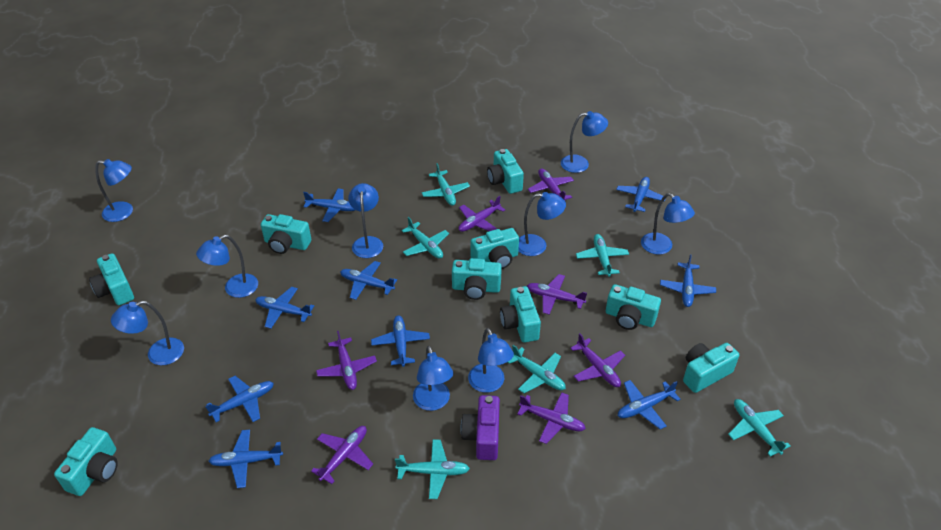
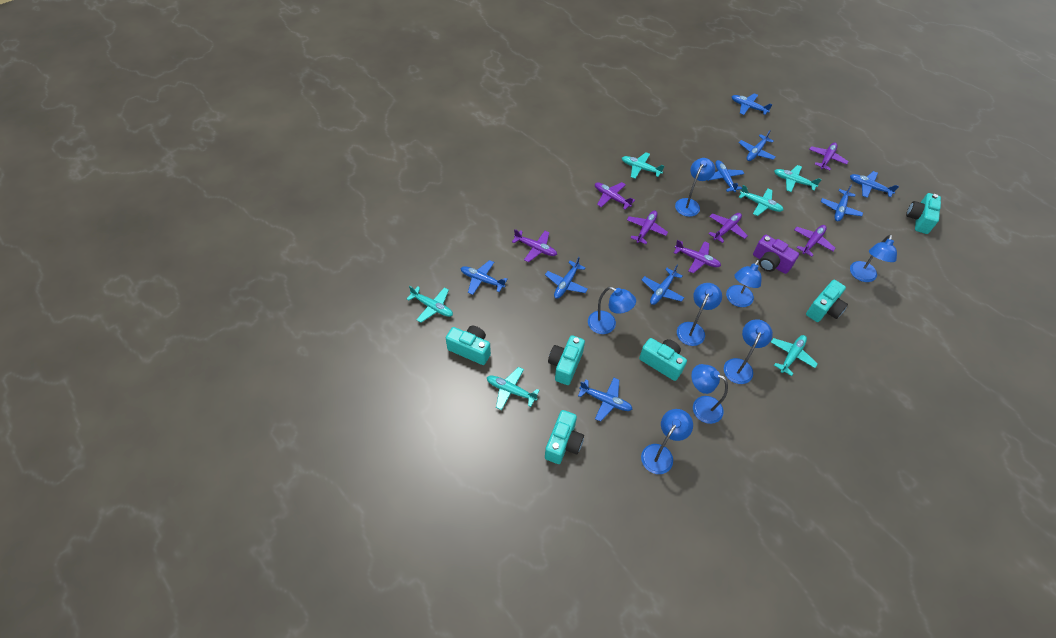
blue lamp: [95,159,133,222] [111,301,184,365] [196,235,258,298] [348,183,383,258] [413,346,453,411] [468,328,514,393] [518,192,566,256] [561,111,608,173] [641,193,695,255] = 9 -> [588,287,636,334] [641,409,693,474] [675,158,715,217] [677,283,722,346] [691,364,728,424] [724,319,773,384] [726,260,762,307] [850,235,897,282] = 8
turquoise camera: [54,427,118,496] [89,253,134,305] [261,214,311,254] [452,258,502,300] [471,228,519,269] [487,149,524,194] [500,286,541,343] [606,284,661,330] [683,343,739,393] = 9 -> [446,326,491,365] [545,410,584,464] [548,335,585,385] [639,338,687,381] [806,280,848,322] [906,193,941,234] = 6

